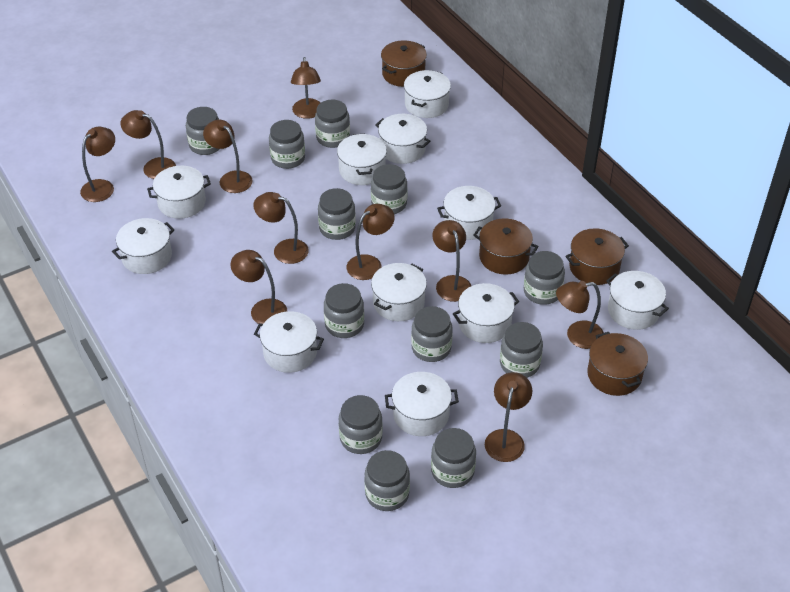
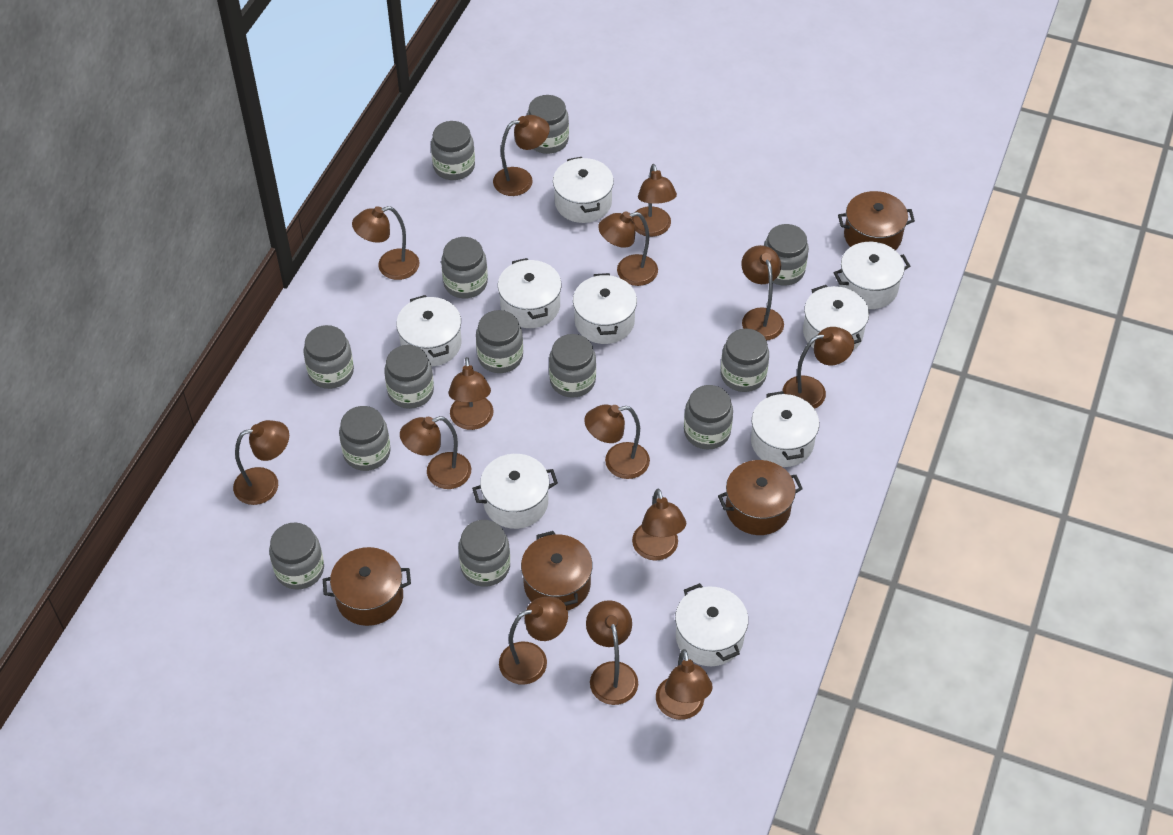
brown lamp: [80,127,115,202] [120,110,176,179] [203,120,253,193] [231,250,287,324] [253,192,309,264] [291,57,321,119] [347,204,395,280] [432,220,471,302] [485,372,532,462] [556,281,604,349] = 10 -> [233,420,289,505] [352,206,419,280] [400,416,471,489] [448,357,494,430] [493,115,550,196] [499,597,568,685] [584,405,650,479] [586,600,638,705] [598,211,658,286] [631,164,677,237] [632,489,686,561] [656,649,713,720] [741,245,784,340] [783,327,854,409] = 14
grey jar: [186,107,220,155] [269,120,305,169] [315,100,350,148] [318,188,356,240] [324,283,364,338] [339,395,383,454] [364,450,410,511] [371,164,408,214] [411,306,453,362] [431,428,476,488] [500,322,543,378] [524,251,565,305] = 12 -> [269,522,324,590] [303,325,354,389] [339,406,391,471] [384,345,434,409] [431,121,475,180] [441,237,488,298] [458,520,510,587] [476,310,523,373] [527,95,569,154] [549,334,596,398] [684,385,733,449] [721,328,769,392] [764,224,809,285] = 13
white pot: [112,218,174,274] [147,166,211,219] [254,311,324,373] [337,134,387,185] [371,263,427,321] [375,114,430,164] [385,372,459,436] [404,70,451,118] [437,186,501,240] [453,283,519,343] [606,271,669,330] = 11 -> [396,295,461,366] [472,454,558,529] [498,258,561,328] [553,157,614,223] [573,273,637,344] [675,583,748,666] [751,391,819,467] [803,285,869,350] [833,242,910,309] = 9

